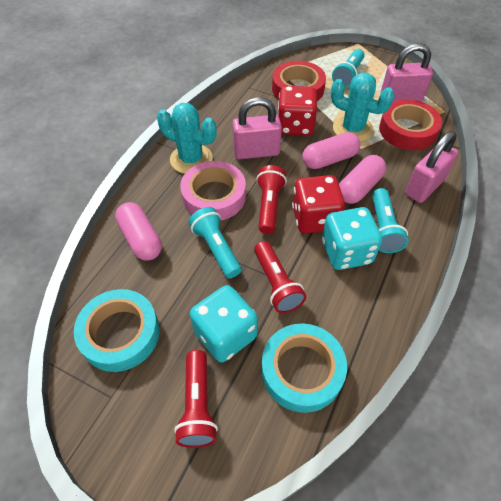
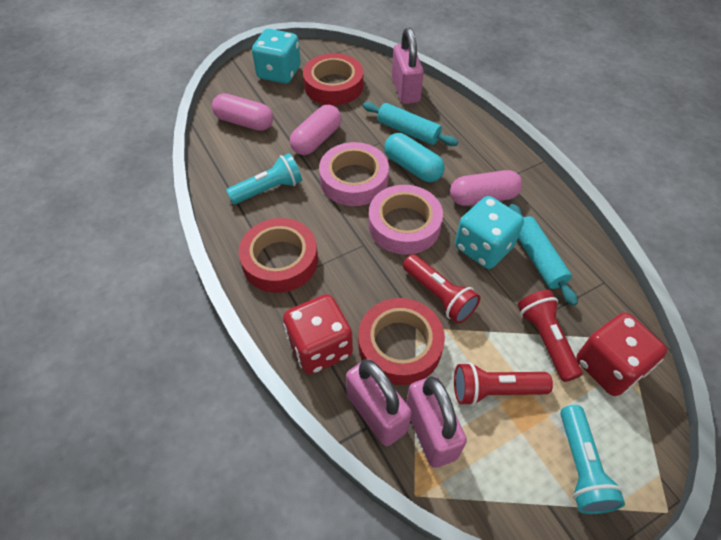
pink tape: [180,161,246,221] = 1 -> [319,142,389,206] [369,185,443,255] = 2
red tape: [272,61,326,101] [379,99,442,150] = 2 -> [239,218,318,293] [303,53,363,105] [358,298,445,385] = 3
turquoise cactus: [157,103,216,174] [331,73,395,142] = 2 -> none = 0
turquoise capsule: none = 0 -> [384,133,445,182] = 1
turquoise flashlight: [189,207,241,278] [332,49,365,88] [372,188,408,253] = 3 -> [226,153,302,204] [560,405,625,514] = 2
turquoise rolling pin: none = 0 -> [363,102,458,146] [509,204,578,306] = 2
turquoise tape: [74,289,159,372] [261,323,347,413] = 2 -> none = 0

